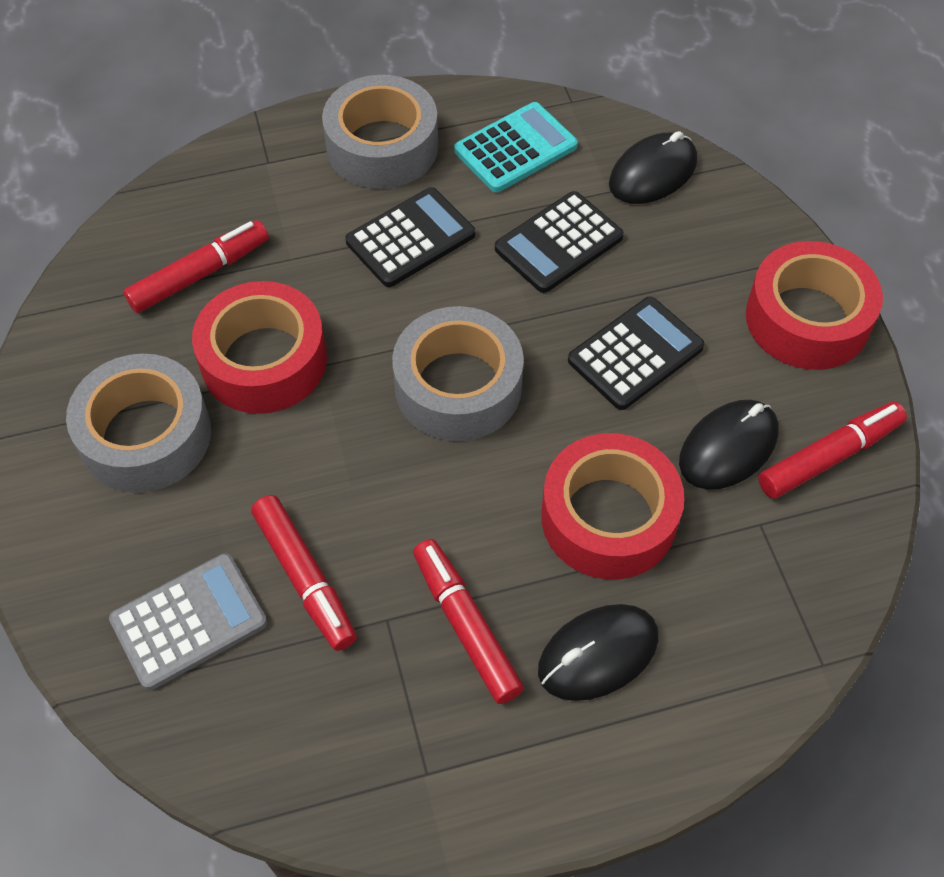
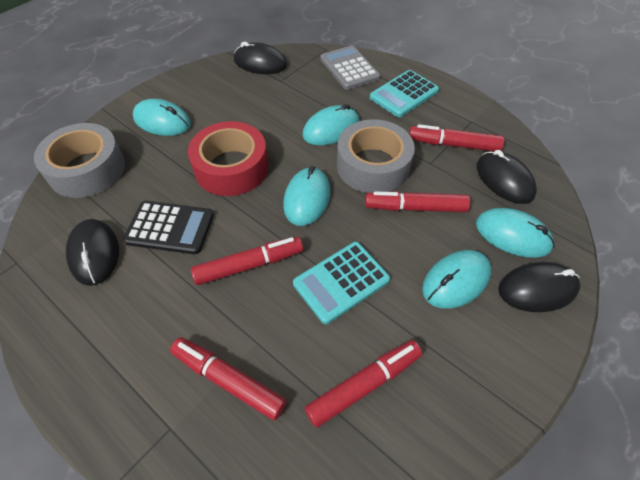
black calculator: [345,187,475,287] [495,191,624,293] [568,297,705,410] = 3 -> [123,201,214,254] = 1
black mouse: [538,604,658,701] [609,131,697,204] [679,400,779,489] = 3 -> [66,219,119,286] [234,42,287,74] [477,150,537,204] [498,262,581,312] = 4
grey tape: [66,354,211,493] [322,75,438,189] [392,306,524,441] = 3 -> [34,123,125,198] [337,120,415,193] = 2
red marker: [123,220,269,313] [251,495,357,651] [413,539,524,704] [758,402,907,499] = 4 -> [170,337,287,421] [191,237,303,285] [305,340,422,428] [365,191,470,212] [409,124,504,151] = 5
red tape: [192,281,327,414] [541,433,684,580] [746,241,883,370] = 3 -> [188,121,268,196] = 1
turquoise calculator: [454,102,578,192] = 1 -> [293,242,390,324] [370,70,439,117] = 2
turquoise mouse: none = 0 -> [133,99,191,136] [283,166,330,226] [303,104,359,145] [422,250,492,309] [476,208,554,258] = 5

